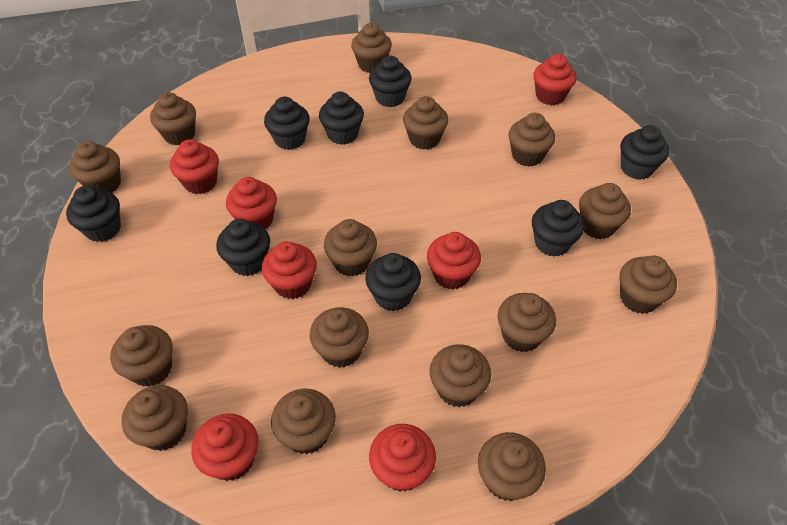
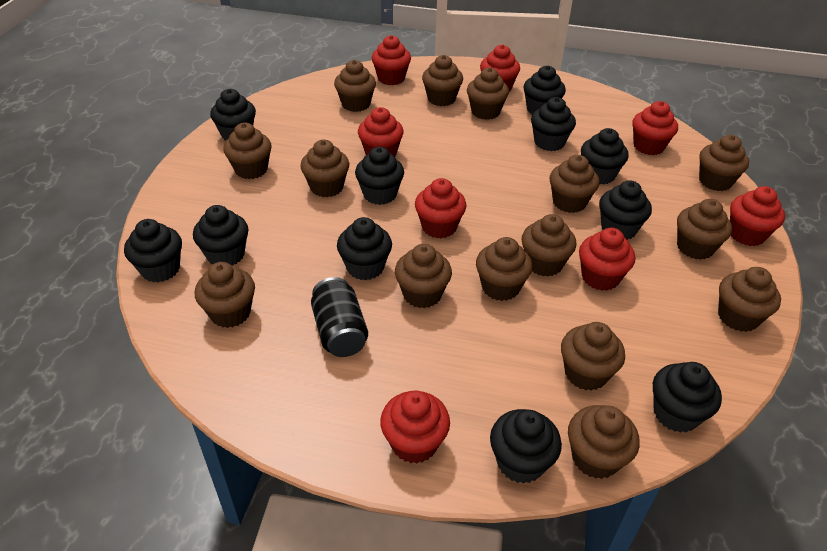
black can: none = 0 -> [311,277,368,357] = 1
black cupcake: [66,186,121,242] [216,219,270,276] [264,97,310,150] [319,91,364,145] [365,253,421,311] [369,56,412,107] [532,200,584,257] [620,125,669,180] = 8 -> [124,219,182,282] [193,205,249,265] [210,89,256,140] [337,217,392,280] [355,147,404,205] [490,409,562,484] [524,66,566,115] [531,97,576,151] [581,128,629,184] [599,181,652,240] [653,362,722,433] = 11
red cupcake: [170,139,219,194] [191,414,259,481] [226,177,277,229] [262,241,317,299] [369,424,436,492] [427,232,481,290] [533,54,576,105] = 7 -> [358,107,404,157] [372,35,411,85] [380,390,450,464] [415,178,467,238] [480,45,520,92] [579,228,635,291] [632,101,678,155] [730,186,785,246] = 8

